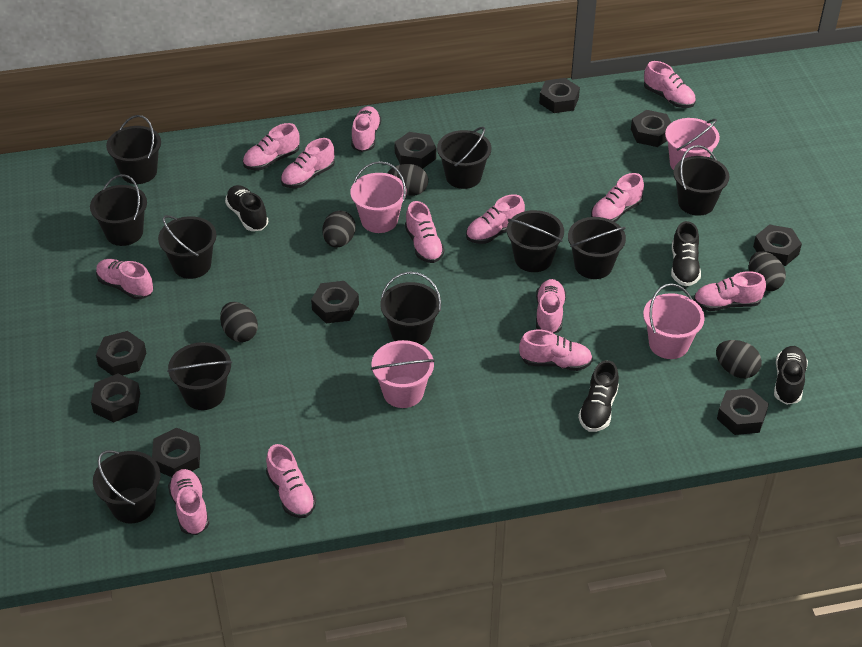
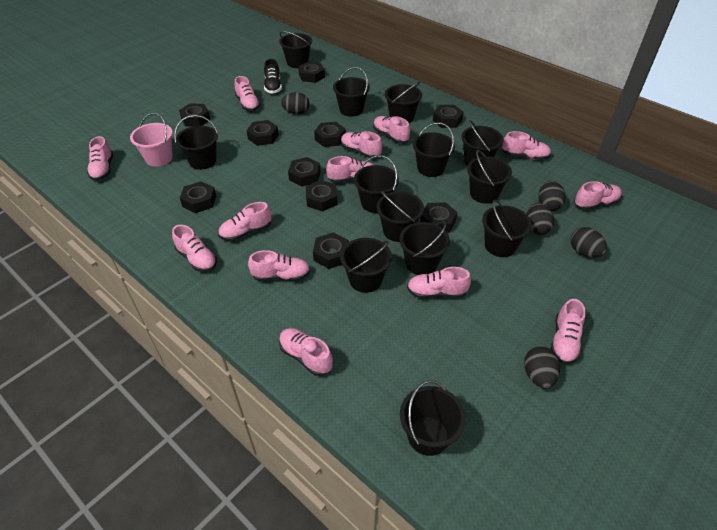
black bucket: [90,174,147,246] [93,450,161,523] [106,115,161,184] [158,215,217,279] [167,342,232,410] [380,272,441,345] [437,127,491,189] [507,210,564,272] [568,217,626,279] [673,145,729,216] = 10 -> [174,115,218,170] [279,31,312,68] [333,67,370,117] [340,238,392,293] [354,155,399,213] [376,191,424,242] [385,82,422,123] [399,221,450,275] [400,380,466,456] [413,122,455,177] [461,120,503,166] [467,150,512,204] [482,200,532,257] = 13
black nut: [91,374,140,422] [96,331,146,376] [152,428,200,477] [311,281,359,323] [394,132,436,169] [539,78,580,113] [631,110,671,147] [717,388,769,435] [753,224,802,266] = 9 -> [179,103,211,127] [180,181,216,213] [246,120,279,146] [288,157,321,187] [298,62,325,83] [306,180,338,211] [313,232,349,269] [314,122,345,147] [420,202,457,233] [433,105,463,128] = 10
black shoe: [225,185,268,231] [578,360,619,432] [671,221,701,286] [774,346,808,405] = 4 -> [264,59,282,94] = 1
pink bucket: [351,161,406,233] [371,340,435,408] [643,283,705,359] [665,118,720,170] = 4 -> [130,112,173,167] = 1

